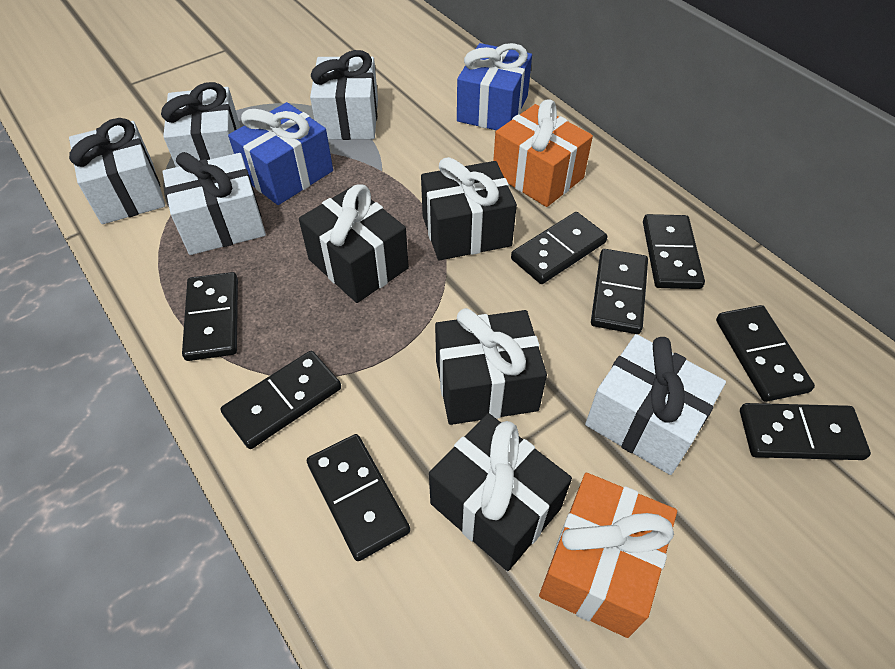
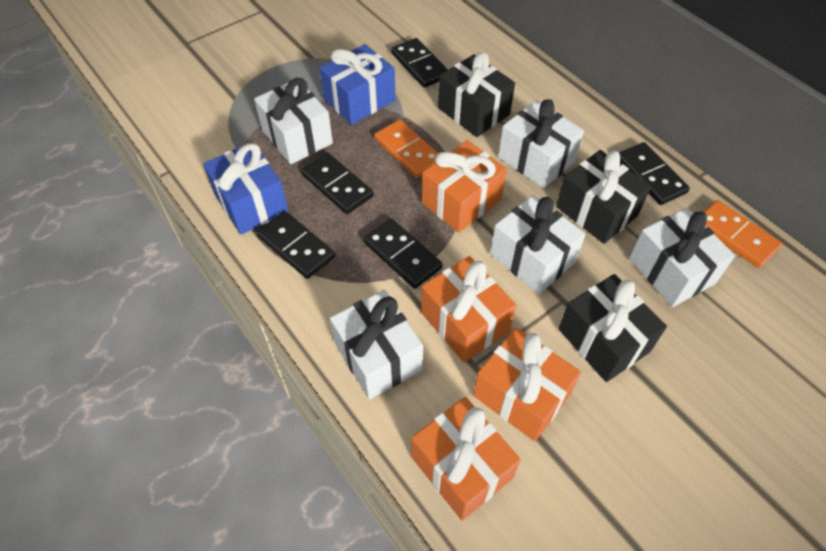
black domino: [182,272,238,361] [220,351,341,449] [307,434,410,561] [511,212,607,284] [591,249,648,334] [643,214,705,289] [716,305,815,402] [740,403,871,460] = 8 -> [257,211,335,279] [301,153,374,214] [364,218,443,289] [391,38,448,88] [619,142,690,205] = 5
black gift: [299,184,409,303] [421,157,517,261] [429,413,572,571] [435,308,547,425] = 4 -> [438,52,515,137] [556,150,651,244] [558,274,667,382] = 3
orange domino: none = 0 -> [374,120,438,178] [704,200,782,268] = 2
orange gift: [493,99,593,207] [539,473,677,638] = 2 -> [411,397,521,521] [421,256,516,362] [422,140,507,233] [473,328,581,441] = 4

